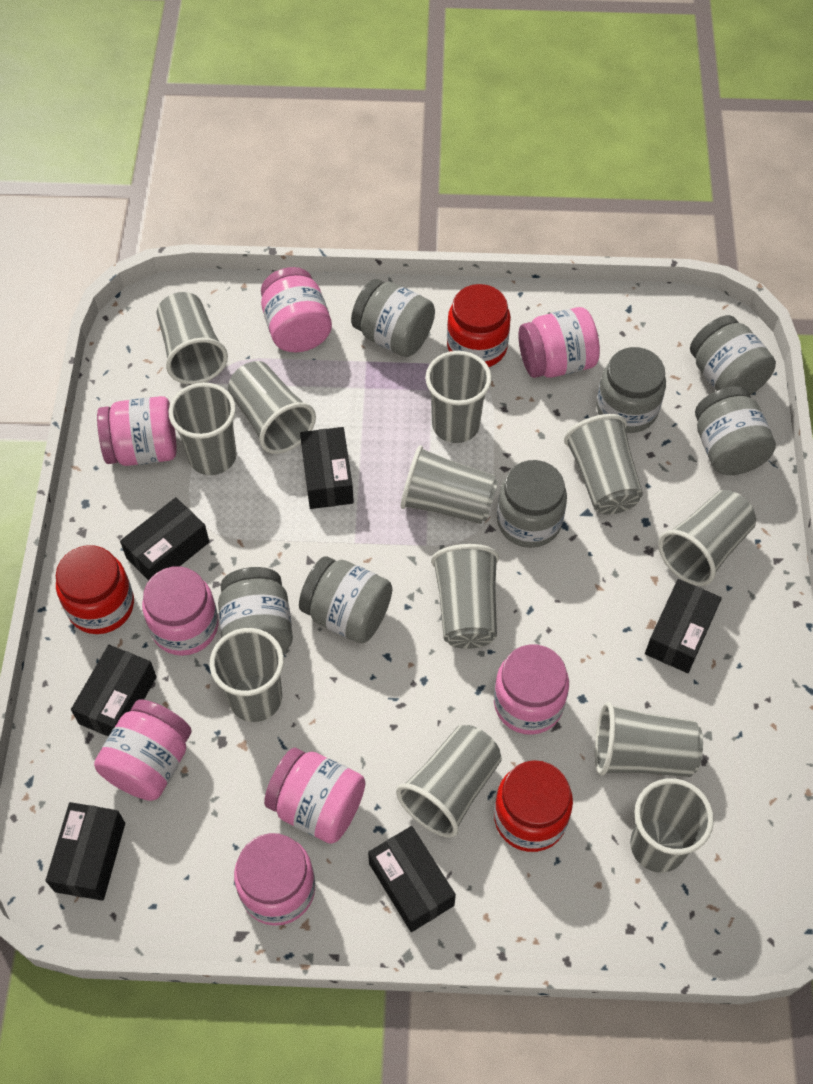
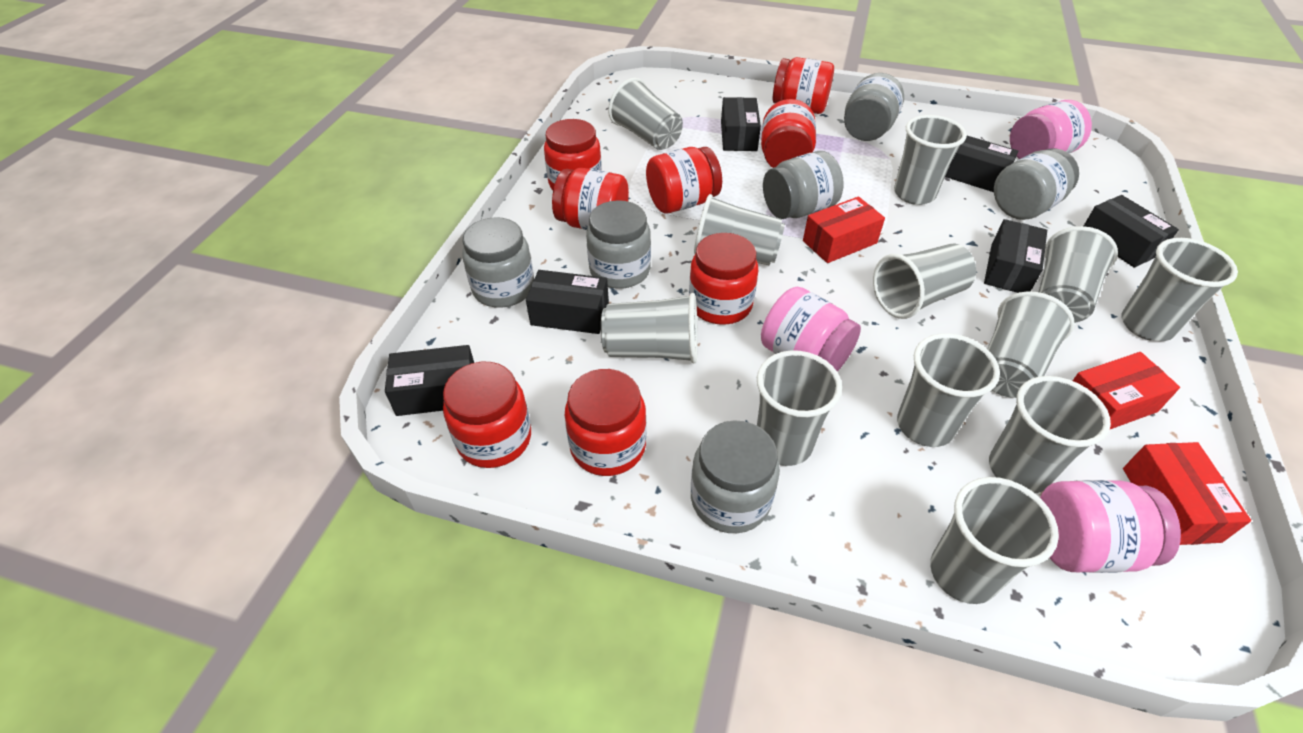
grey jar: [218,567,293,652] [299,556,392,643] [351,279,435,357] [497,460,567,548] [597,347,666,433] [690,315,776,395] [695,386,776,475] = 7 -> [462,217,534,308] [586,200,651,289] [691,420,780,533] [763,151,844,219] [844,73,904,141] [994,148,1079,220] = 6
pink jar: [94,699,192,801] [97,396,177,466] [142,566,219,656] [234,833,315,926] [261,267,332,352] [264,748,365,844] [494,644,569,735] [519,307,600,378] = 8 -> [761,287,861,372] [1010,100,1092,159] [1040,480,1181,573] = 3
red box: none = 0 -> [803,196,885,263] [1073,352,1180,429] [1123,442,1251,545] = 3
red jar: [56,545,134,634] [447,284,511,367] [494,760,573,852] = 3 -> [443,362,531,468] [544,119,602,190] [552,168,629,230] [565,369,647,476] [646,147,722,214] [689,233,758,325] [761,99,816,168] [773,57,834,114] = 8

